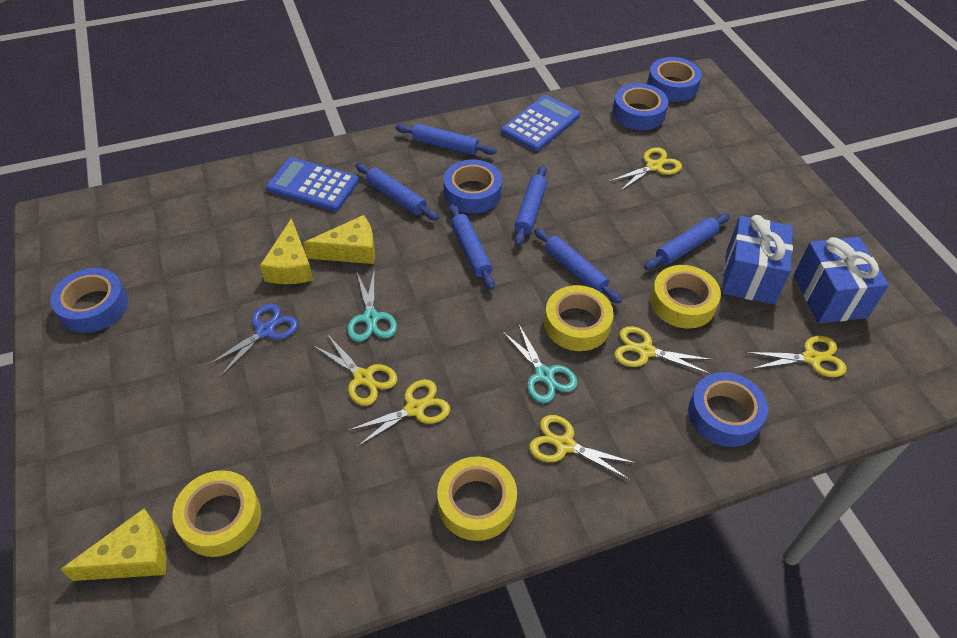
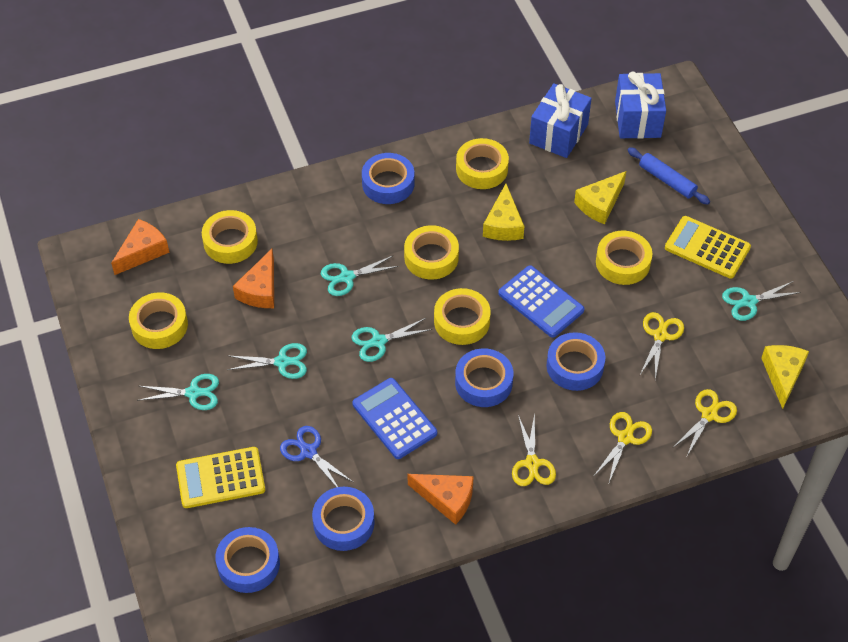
blue rolling pin: [356,163,439,220] [395,124,497,155] [449,204,495,290] [515,165,547,246] [534,228,622,304] [644,214,730,270] = 6 -> [627,147,710,205] = 1
orange cheese: none = 0 -> [111,219,170,275] [233,249,274,308] [408,474,474,525] = 3
turquoise scissors: [347,269,397,342] [502,323,578,403] = 2 -> [137,374,219,410] [227,343,307,379] [321,255,399,296] [352,318,432,362] [722,281,801,321] = 5
yellow calculator: none = 0 -> [176,447,265,508] [665,216,751,279] = 2
yellow scissors: [312,334,397,406] [347,379,450,447] [529,415,637,480] [609,147,682,192] [614,326,713,374] [746,336,847,377] = 6 -> [512,413,556,486] [593,412,652,485] [640,312,684,379] [672,389,737,456] = 4
yellow tape: [172,470,261,557] [437,456,517,541] [544,285,614,351] [650,265,721,329] = 4 -> [129,292,188,349] [202,210,258,264] [404,225,459,280] [434,288,491,345] [456,138,509,189] [596,231,652,285] = 6

